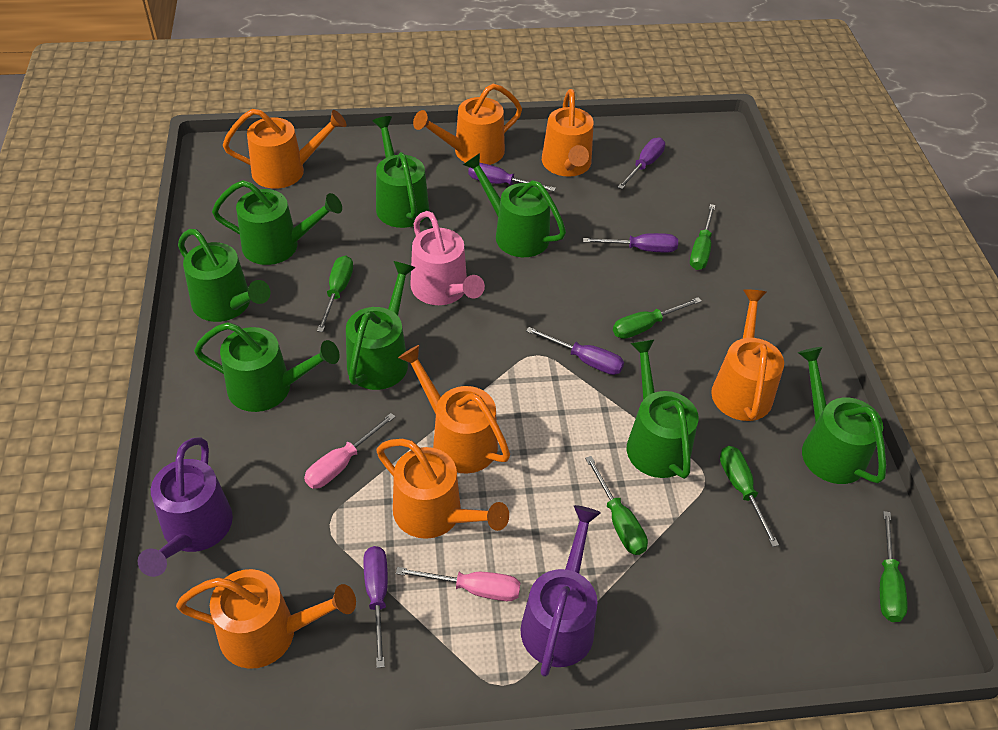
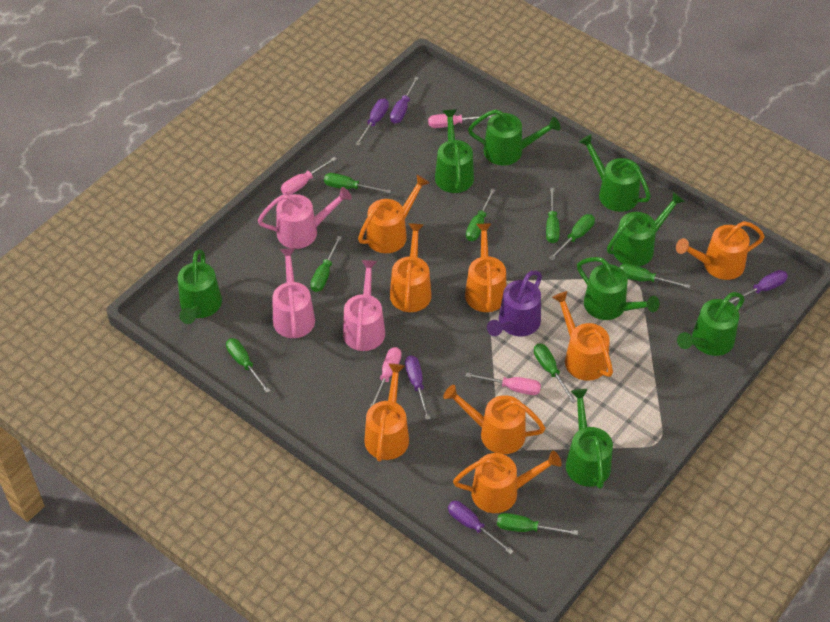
green screwdriver: [317,256,353,332] [585,456,648,555] [613,297,702,339] [690,204,716,270] [720,446,779,547] [880,511,908,622] = 6 -> [226,338,270,393] [310,236,342,292] [324,173,391,194] [466,189,495,241] [497,513,578,535] [534,344,576,403] [546,188,560,243] [549,214,595,261] [620,264,690,288] = 9
orange watering can: [176,569,356,669] [223,109,346,189] [376,439,509,539] [398,345,510,473] [413,84,522,165] [542,89,594,177] [711,289,784,421] = 7 -> [358,175,429,253] [364,363,409,461] [390,223,431,312] [443,385,545,454] [453,451,562,513] [465,223,506,312] [552,291,613,381] [676,221,765,280] = 8
pink screwdriver: [304,413,395,489] [396,567,520,601] = 2 -> [281,157,337,195] [370,347,402,407] [428,114,494,128] [466,373,541,395] = 4
pink watering can: [410,211,485,305] = 1 -> [258,187,352,249] [272,248,315,338] [343,260,385,351] = 3
purple watering can: [137,437,233,577] [521,505,601,677] = 2 -> [487,270,542,336] = 1

